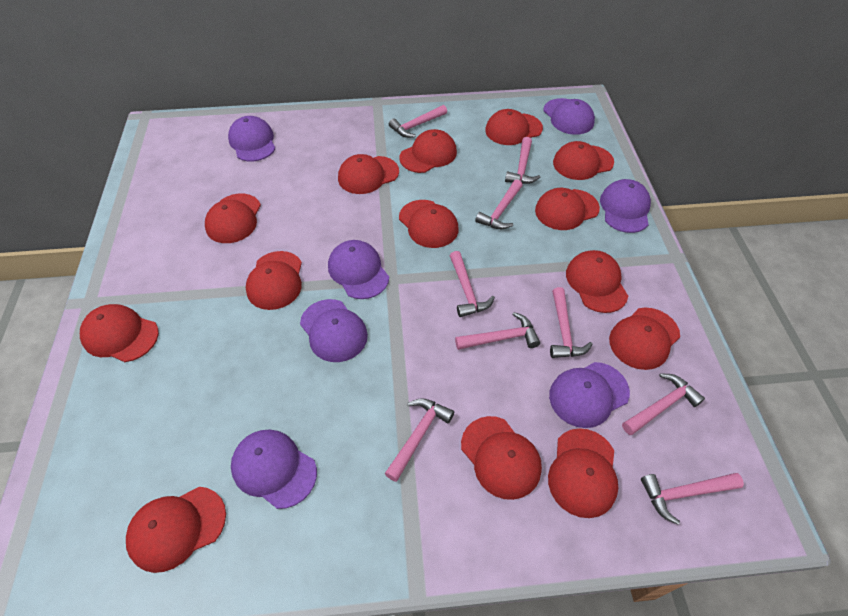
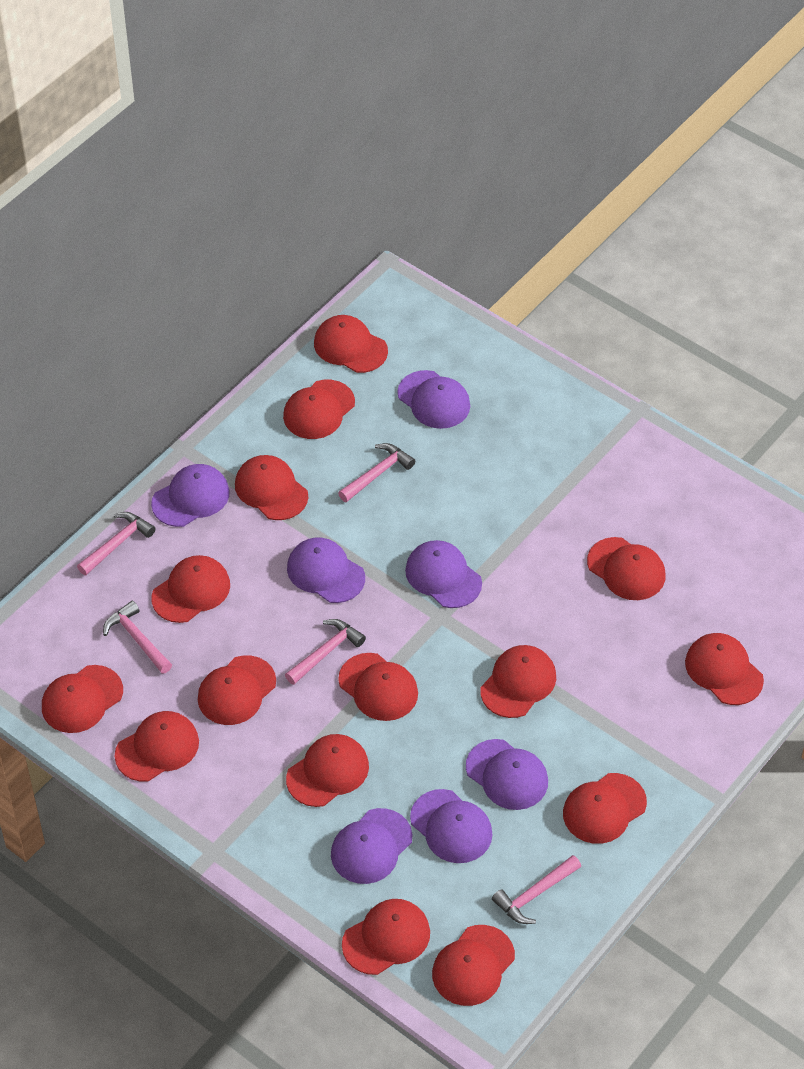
pink hammer: [384,398,454,482] [389,105,447,138] [450,251,495,317] [455,312,540,350] [475,180,523,229] [505,137,541,184] [550,287,593,358] [622,373,705,435] [641,473,744,525] = 9 -> [77,512,156,575] [103,601,172,674] [285,619,366,685] [338,443,415,502] [492,855,581,924] = 5
red cap: [80,304,159,362] [126,487,226,573] [205,193,261,243] [246,251,302,310] [338,154,399,194] [399,129,457,173] [399,200,458,248] [461,416,542,500] [485,109,543,145] [535,188,600,230] [548,428,618,518] [553,141,614,180] [566,250,628,313] [609,307,680,370] = 14 -> [42,665,123,733] [115,711,199,782] [151,555,230,623] [198,655,276,725] [235,455,308,520] [283,380,355,439] [286,734,369,807] [314,315,388,373] [338,653,418,721] [342,899,430,975] [432,925,515,1006] [480,645,556,718] [563,773,647,844] [587,537,665,600] [685,633,764,705] = 15

